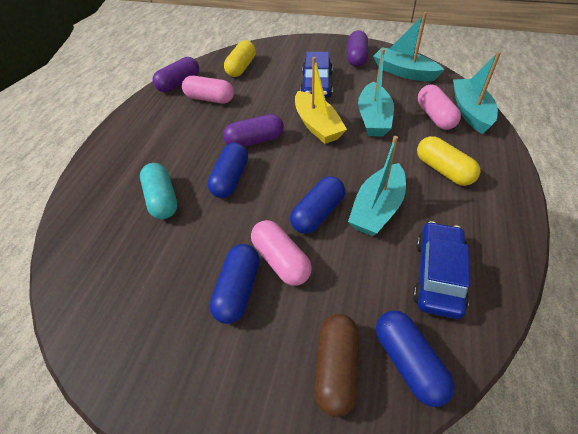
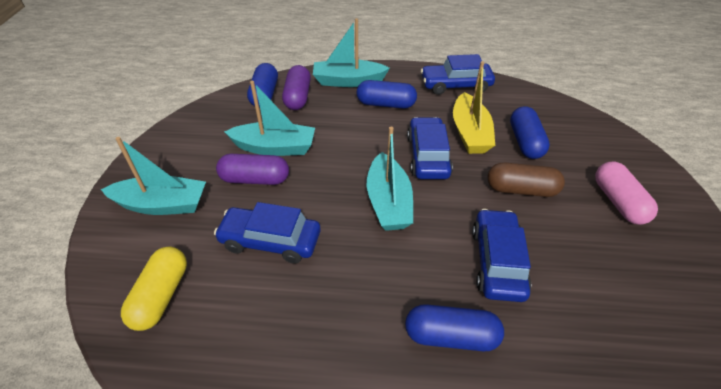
blue car: [300,52,332,98] [413,221,470,319] = 2 -> [214,202,321,264] [407,117,453,179] [421,54,495,95] [472,209,531,302] = 4
pink capsule: [182,76,234,103] [251,220,312,286] [418,85,461,130] = 3 -> [595,161,658,225] = 1
purple capsule: [152,57,199,92] [223,114,284,147] [347,30,368,67] = 3 -> [216,154,289,185] [282,65,311,110] = 2
turquoise capsule: [140,163,177,219] = 1 -> none = 0
yellow capsule: [224,40,256,77] [417,136,480,186] = 2 -> [121,246,187,331] = 1

